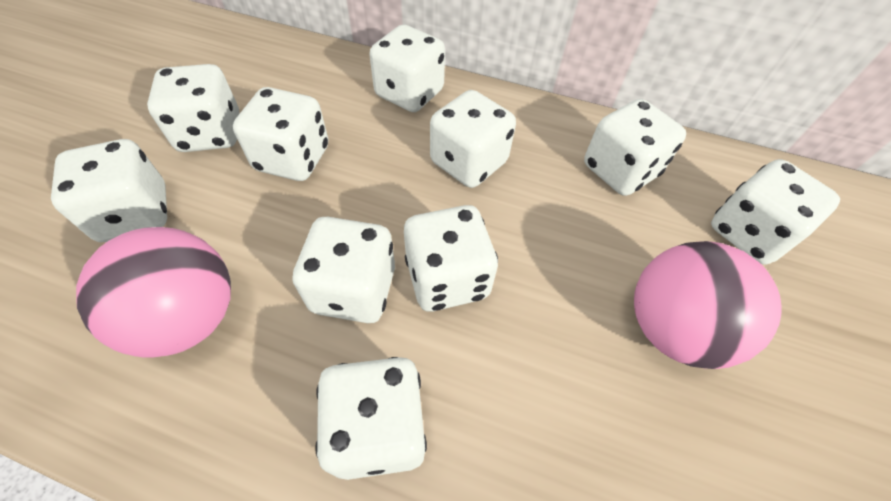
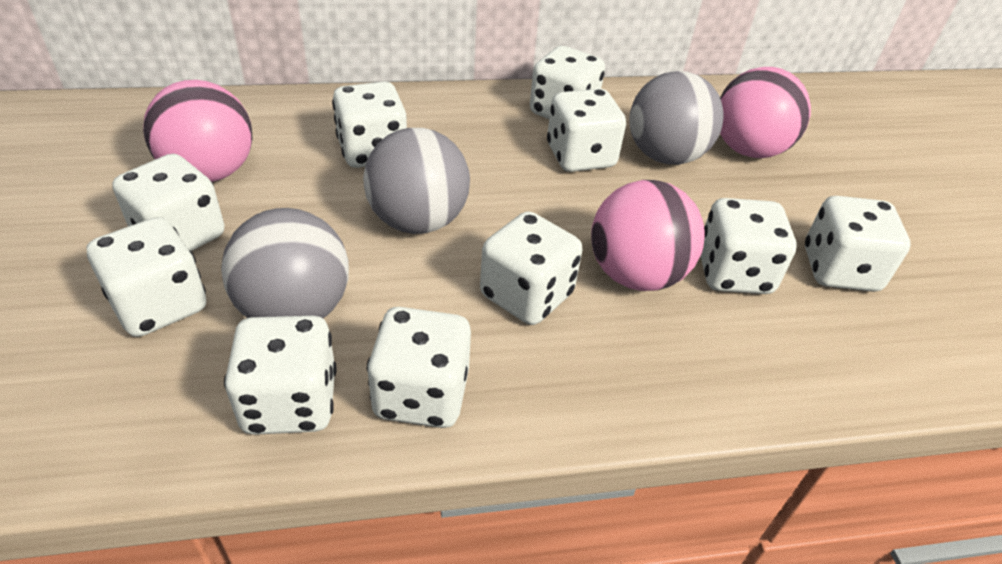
grey ball: none = 0 -> [221,208,349,318] [363,128,470,234] [629,71,724,165] = 3
pink ball: [76,227,231,358] [634,241,782,369] = 2 -> [143,80,253,182] [591,180,705,291] [720,67,811,158] = 3

